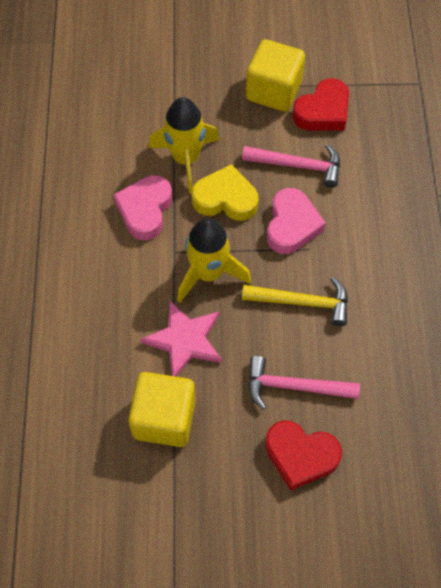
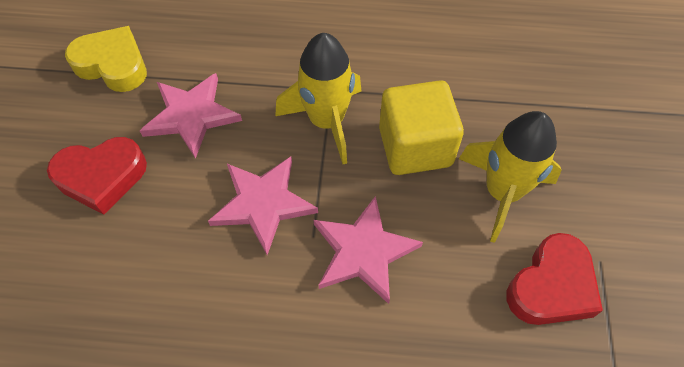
pink hammer: [242,144,340,188] [248,356,360,410] = 2 -> none = 0
pink heart: [113,175,172,240] [267,188,326,254] = 2 -> none = 0
pink star: [140,300,222,377] = 1 -> [140,73,242,159] [208,157,318,255] [314,196,423,304] = 3
yellow cube: [128,372,196,447] [246,39,305,112] = 2 -> [379,80,464,175] = 1
yellow hammer: [242,277,348,326] = 1 -> none = 0

